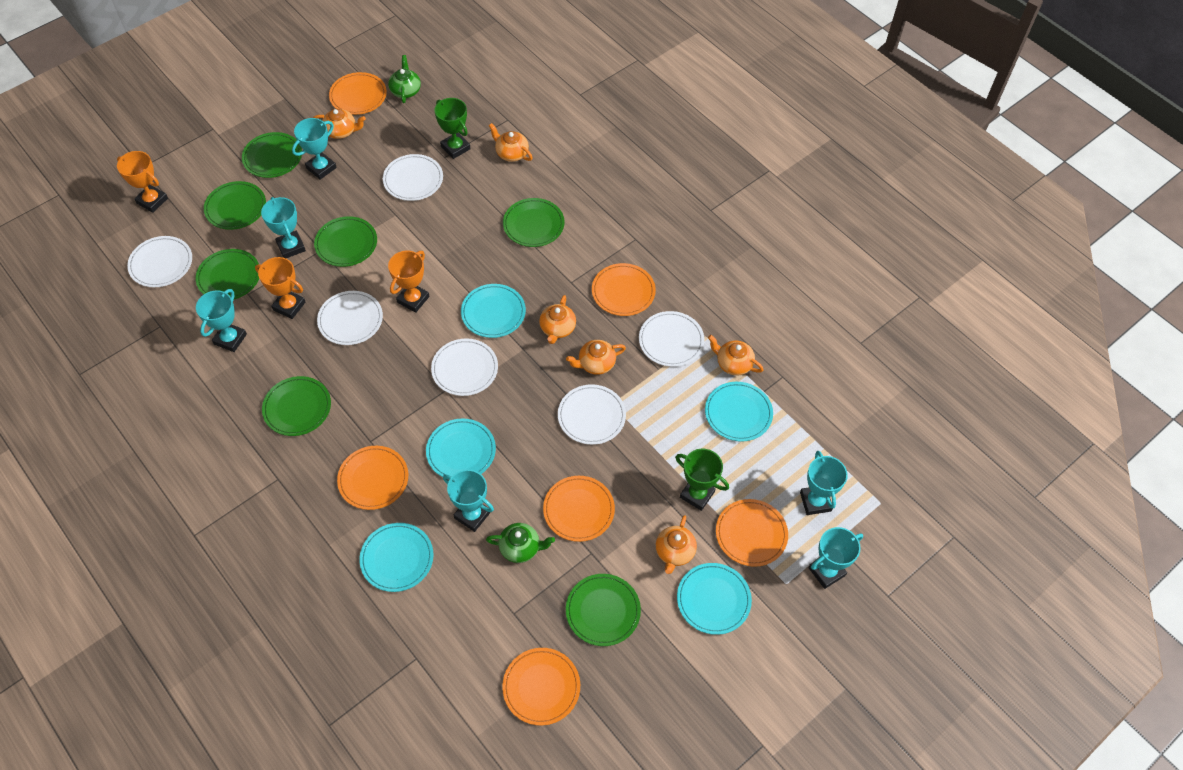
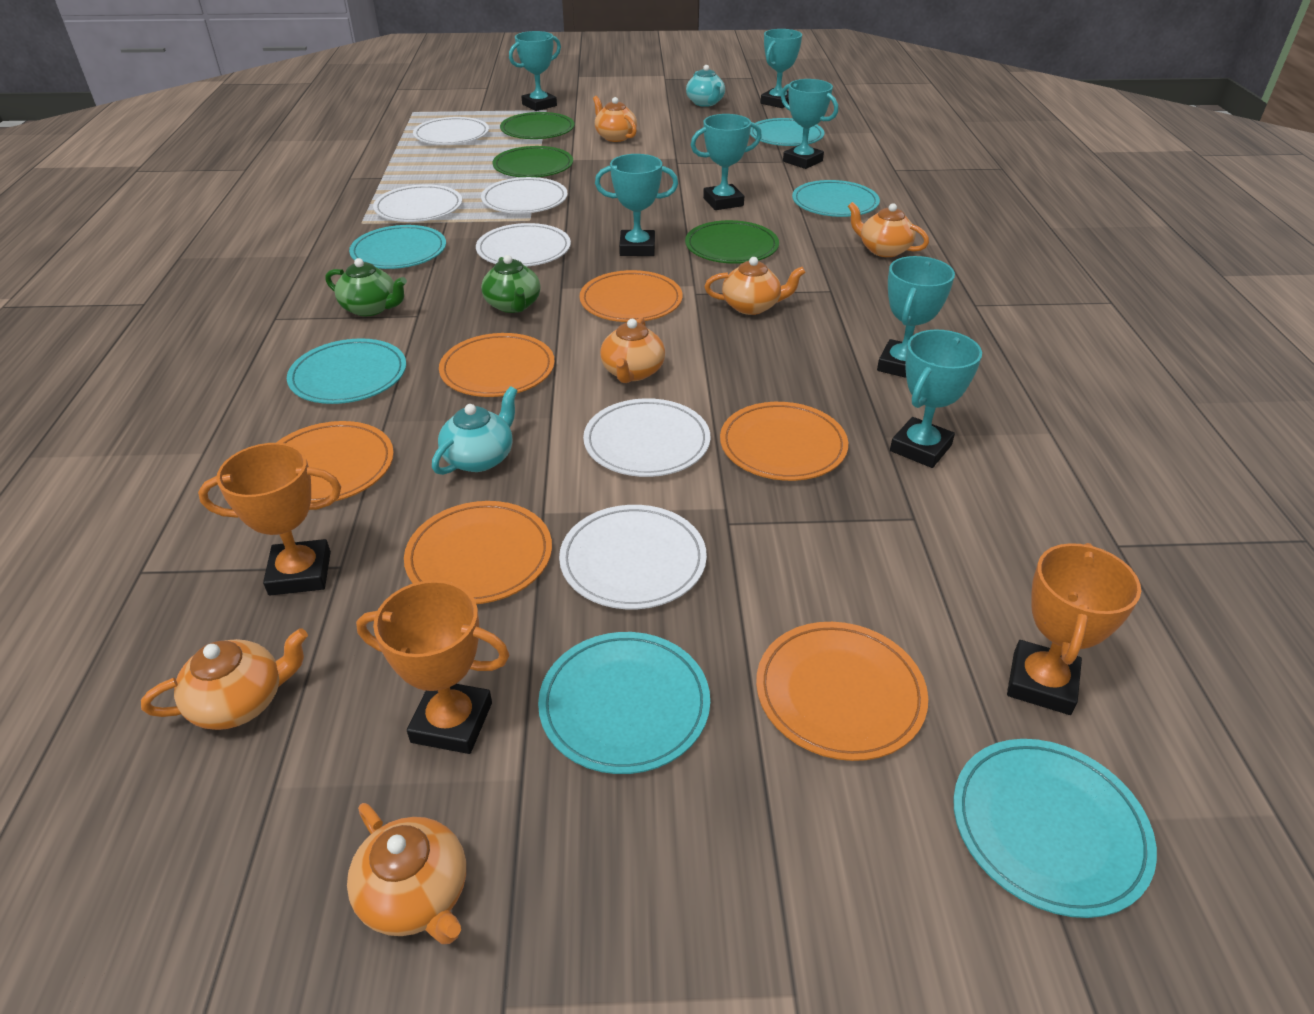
green plate: [196,249,259,299] [204,181,266,230] [242,132,302,178] [262,376,331,436] [314,216,377,267] [503,198,564,247] [566,574,641,646] = 7 -> [493,146,573,177] [500,112,574,139] [685,220,779,264] = 3
green trophy: [434,98,470,159] [675,449,729,511] = 2 -> none = 0
turquoise plate: [359,523,433,592] [426,418,496,480] [461,284,526,338] [677,563,752,635] [705,382,773,441] = 5 -> [287,338,406,404] [349,225,446,269] [538,632,710,774] [750,118,825,146] [792,180,880,217] [953,739,1157,918] = 6
turquoise teapot: none = 0 -> [432,386,517,475] [686,65,725,107] = 2
turquoise trophy: [196,289,247,352] [261,197,306,258] [292,118,337,180] [443,470,494,532] [800,451,848,515] [808,527,863,589] = 6 -> [509,31,561,111] [595,154,678,256] [691,114,762,210] [761,29,802,108] [781,79,838,169] [877,256,955,378] [890,330,982,468] = 7

